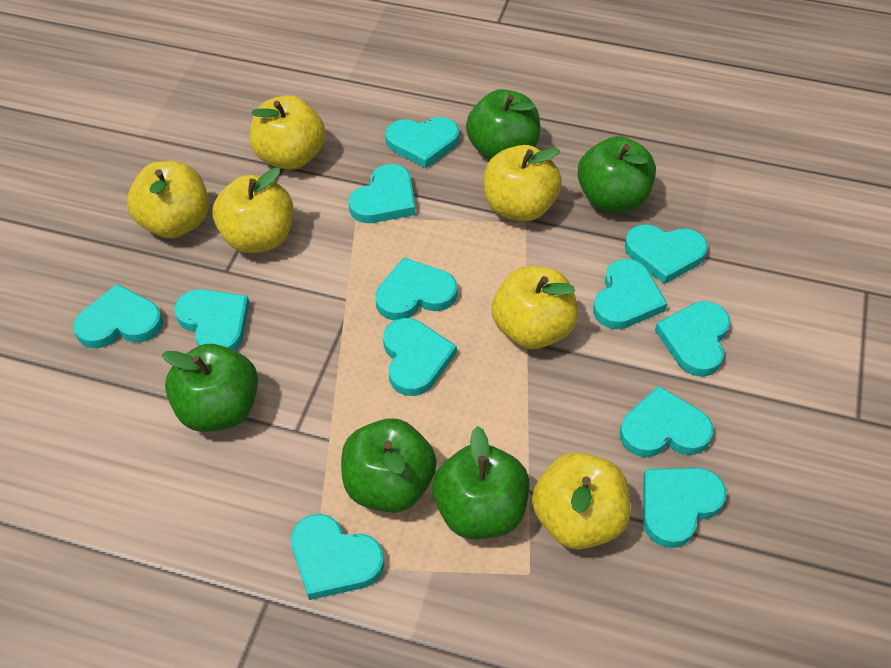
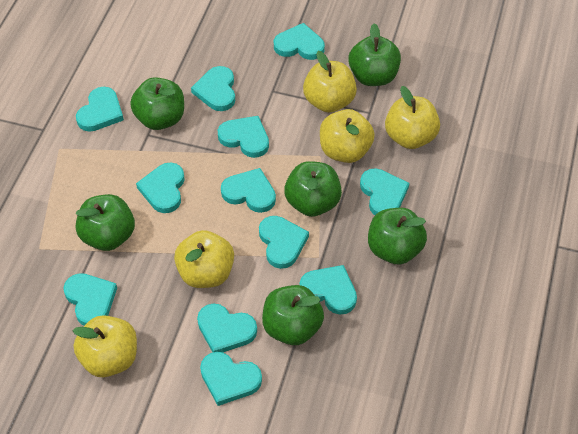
green apple: [162,344,258,432] [341,418,437,513] [432,426,529,539] [466,89,540,160] [578,136,656,212] = 5 -> [76,194,135,251] [130,77,184,130] [262,285,324,345] [284,161,342,217] [348,23,401,86] [368,208,427,265] = 6
yellow apple: [127,161,209,238] [213,168,293,253] [250,95,326,170] [484,145,562,222] [492,266,578,349] [532,452,631,550] = 6 -> [73,315,137,377] [174,230,234,288] [303,51,357,113] [320,109,375,163] [385,86,440,149] = 5

